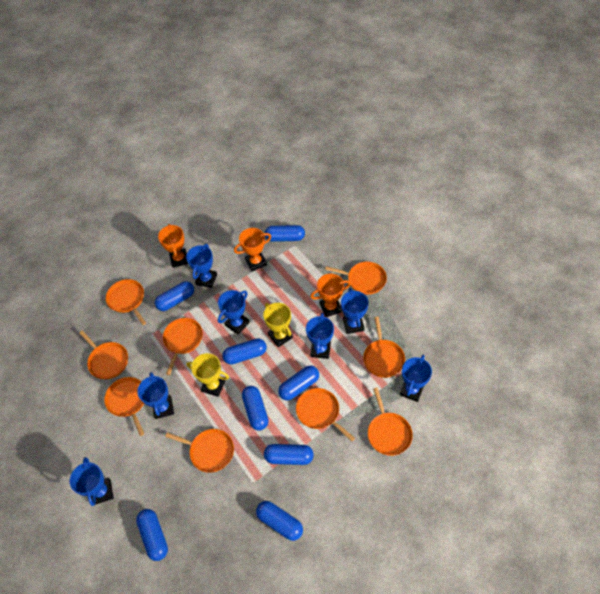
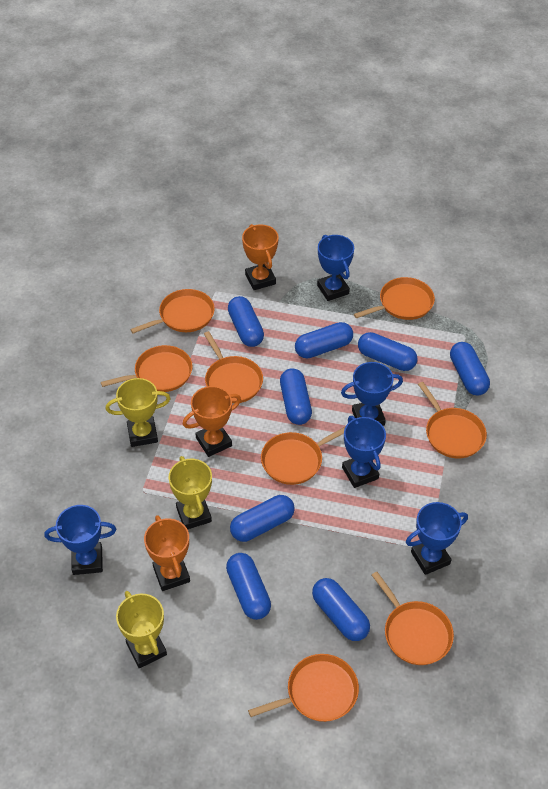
blue trophy: [70,457,113,506] [137,372,174,419] [186,244,217,288] [218,290,250,335] [306,313,334,359] [341,288,369,334] [400,355,432,402] = 7 -> [44,505,116,575] [317,235,354,301] [341,362,403,426] [342,416,386,488] [406,502,468,575] = 5
orange pan: [79,330,128,379] [104,377,144,436] [106,279,146,325] [163,318,203,375] [165,429,234,473] [296,388,355,441] [325,262,387,295] [363,317,405,378] [368,388,413,456] = 9 -> [101,345,193,392] [130,289,215,333] [204,331,263,404] [248,654,359,722] [261,426,346,485] [354,277,435,320] [372,572,454,665] [418,382,487,459] = 8
yellow trophy: [186,353,229,397] [263,303,293,347] = 2 -> [105,378,171,447] [116,591,167,668] [169,456,212,529] = 3

